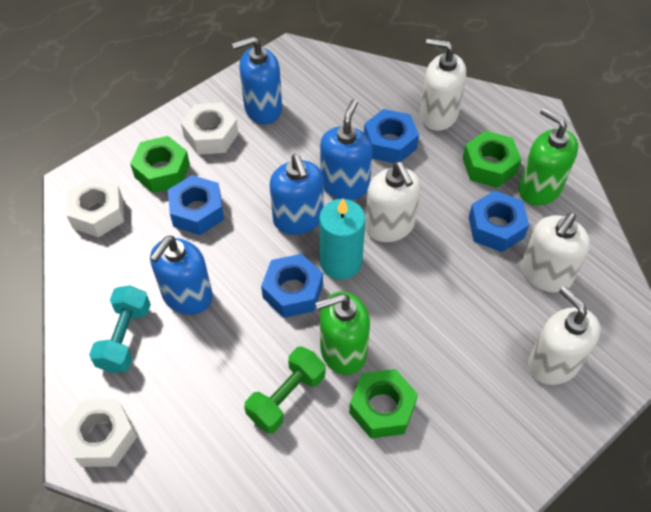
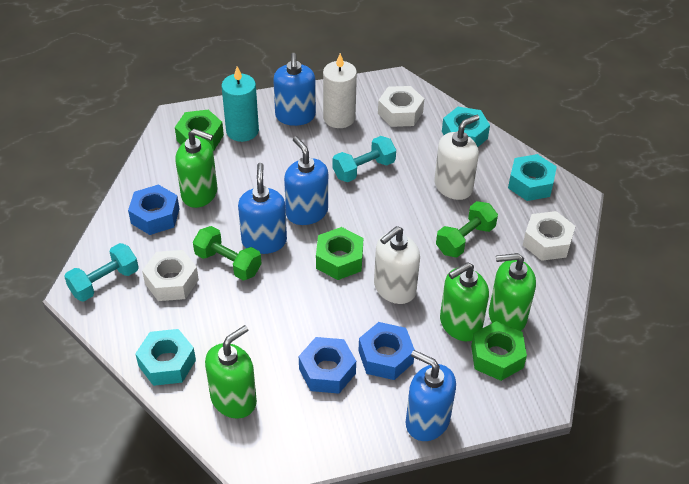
blue nut: [168,175,224,235] [261,254,323,318] [364,109,419,163] [469,191,529,252] = 4 -> [128,185,180,235] [299,337,356,394] [358,322,415,380] = 3
green dumbbell: [244,347,325,433] = 1 -> [193,226,261,280] [436,201,498,258] = 2
green soap dispenser: [315,291,370,375] [519,108,578,205] = 2 -> [175,129,217,208] [205,325,257,419] [440,262,489,341] [489,253,536,331] = 4
turquoise dumbbell: [89,285,151,373] = 1 -> [64,243,139,301] [332,136,396,182] = 2
turquoise nut: none = 0 -> [135,329,196,386] [442,107,490,147] [508,154,557,201] = 3
white candle: none = 0 -> [323,53,357,128] = 1
white soap dispenser: [365,162,421,242] [420,38,466,131] [521,212,590,292] [528,286,601,385] = 4 -> [374,226,420,304] [434,115,479,200] = 2

